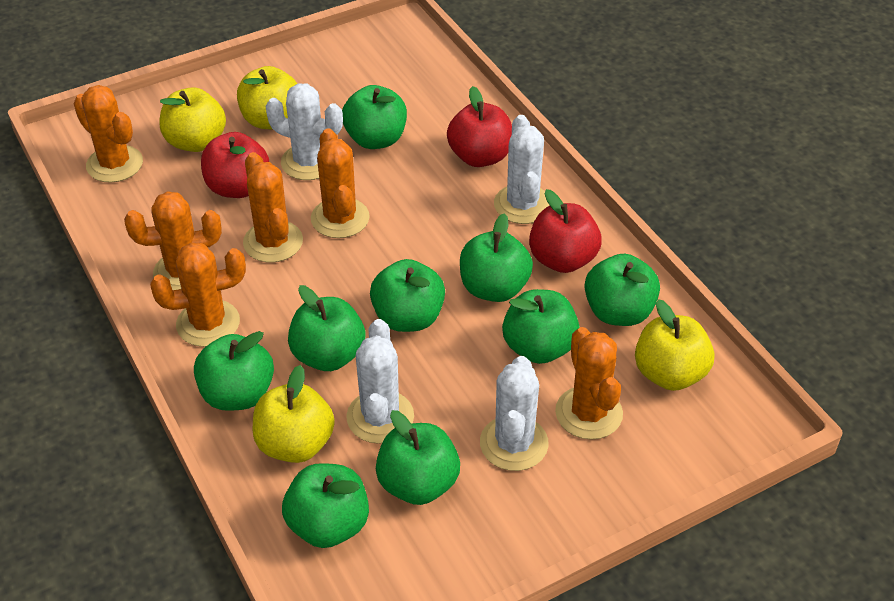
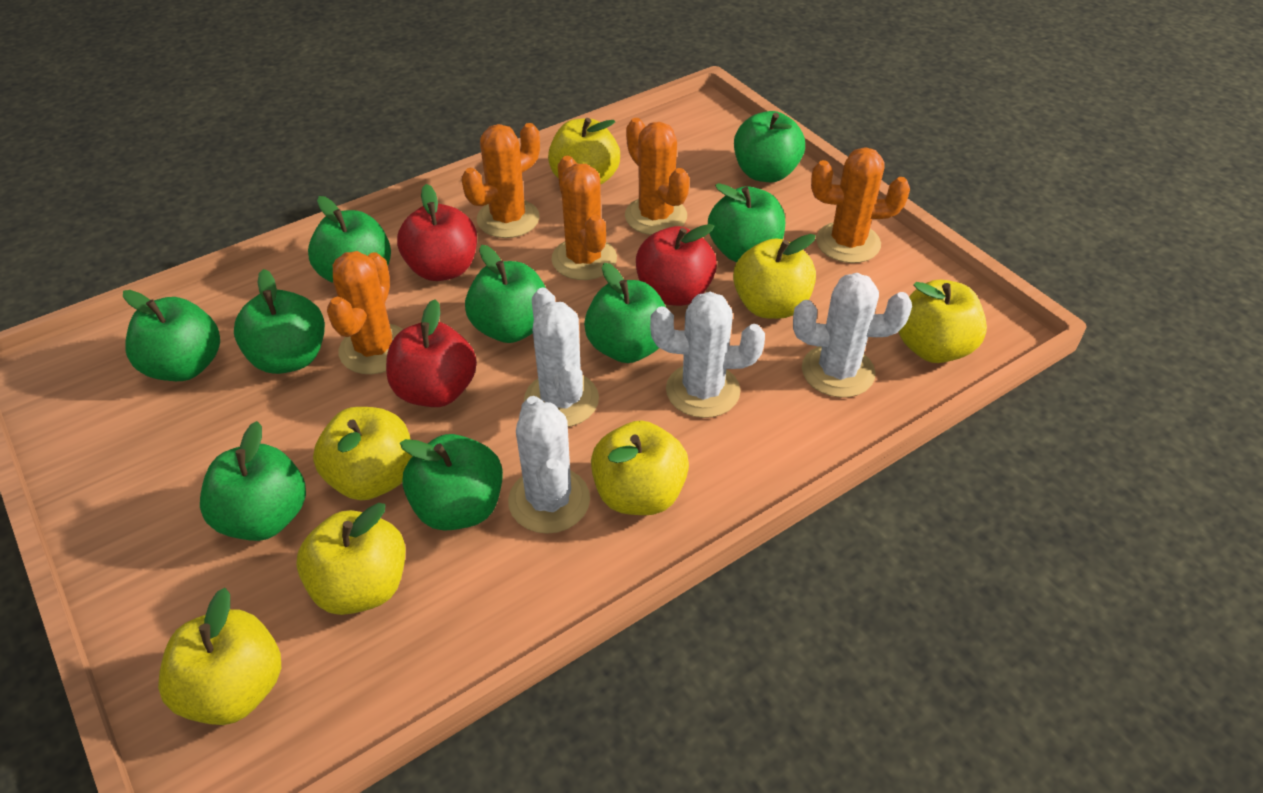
orange cactus: [73,85,143,183] [124,191,222,290] [150,242,246,347] [243,152,303,263] [311,128,370,238] [555,327,623,440] = 6 -> [327,251,403,374] [462,123,540,238] [551,156,617,280] [625,118,690,235] [811,147,910,263] = 5
yellow apple: [159,87,226,152] [237,66,297,129] [253,365,335,463] [635,299,714,391] = 4 -> [158,588,281,725] [296,503,405,615] [313,407,412,501] [548,118,620,185] [591,420,689,515] [733,234,816,319] [899,280,987,363] = 7

